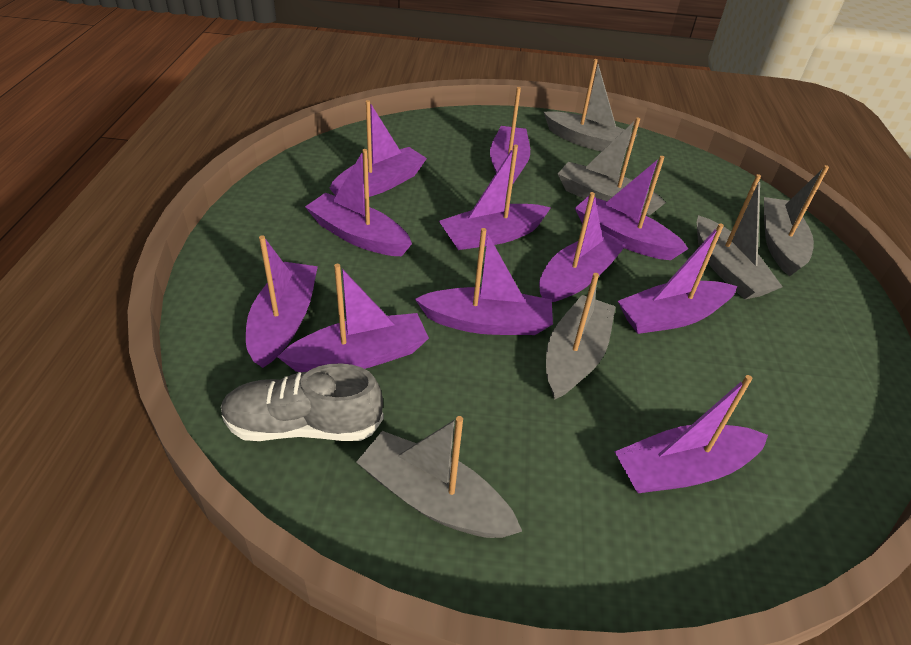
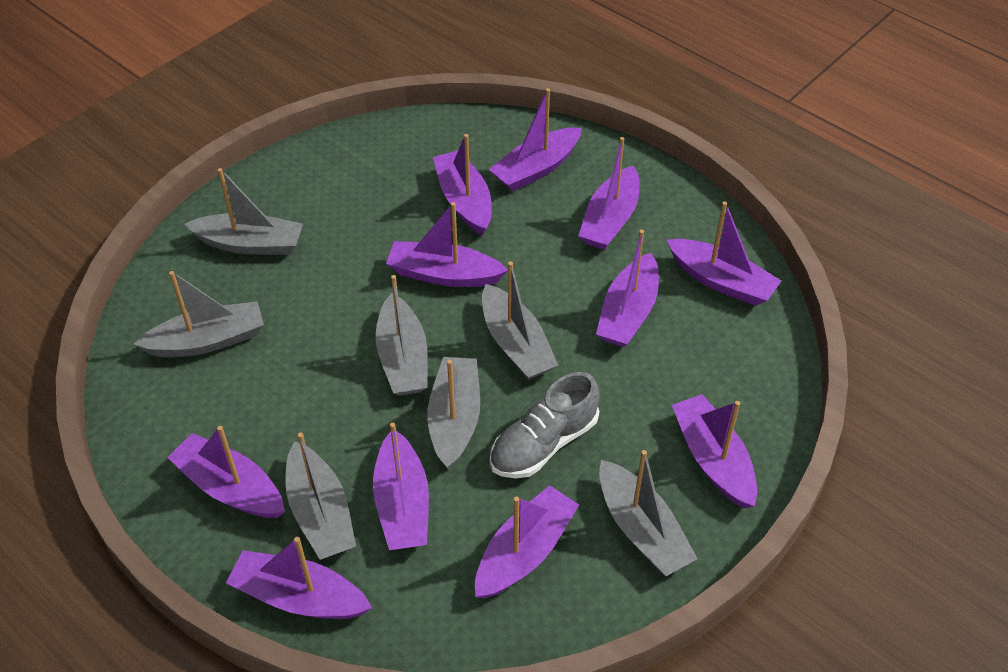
grey boat: [356,416,522,538] [544,59,637,152] [546,273,616,400] [558,117,666,215] [697,174,783,300] [764,165,829,277] = 6 -> [134,271,264,357] [184,168,303,255] [285,433,356,560] [376,275,428,396] [427,357,480,469] [482,262,558,380] [599,450,698,576] = 7

